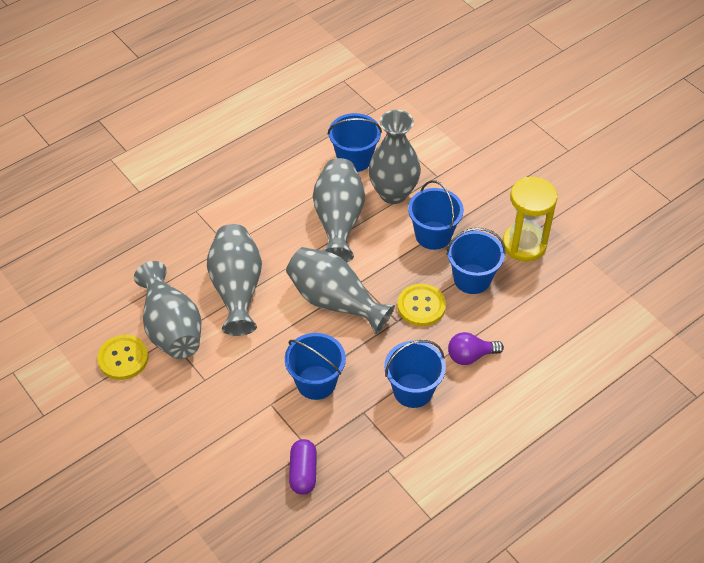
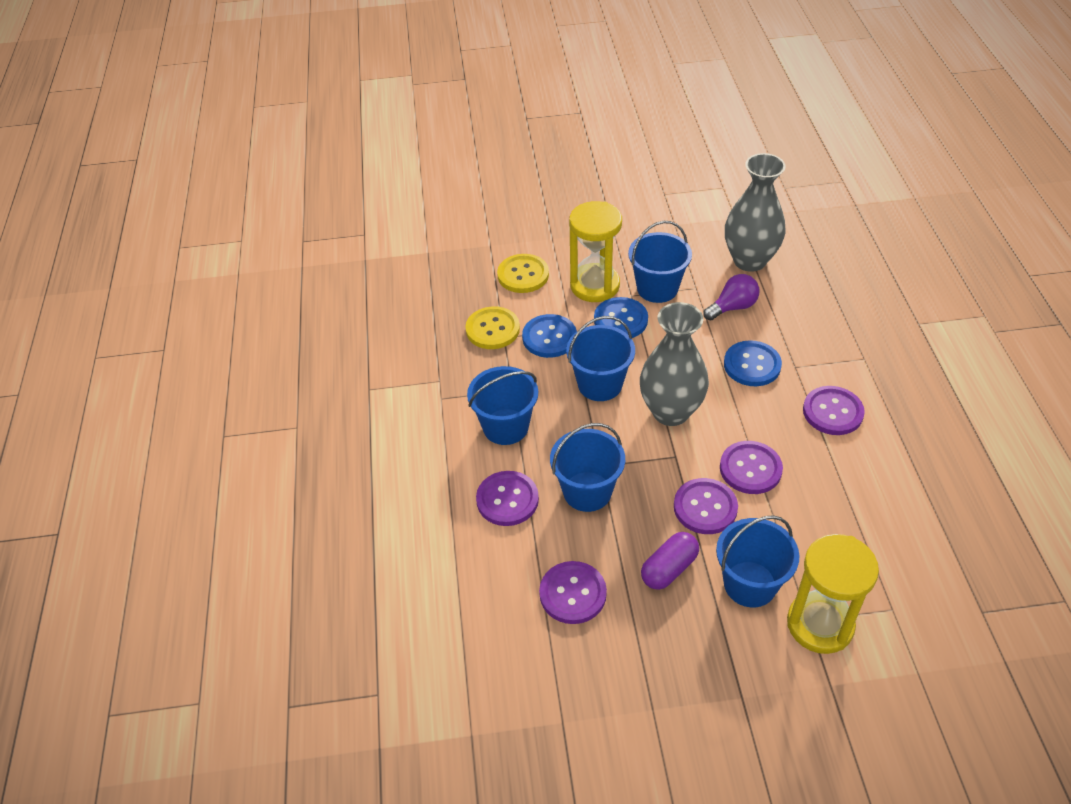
blue button: none = 0 -> [522,314,577,358] [594,297,648,338] [724,340,782,386] = 3
grey vase: [134,261,201,359] [207,224,262,336] [286,247,395,334] [313,158,365,262] [368,110,421,204] = 5 -> [640,302,709,426] [725,153,786,272] = 2
purple button: none = 0 -> [476,471,539,526] [539,561,607,624] [674,478,738,534] [720,441,783,494] [803,386,865,435] = 5
yellow hourglass: [503,177,558,261] = 1 -> [569,201,622,302] [787,534,879,654] = 2

